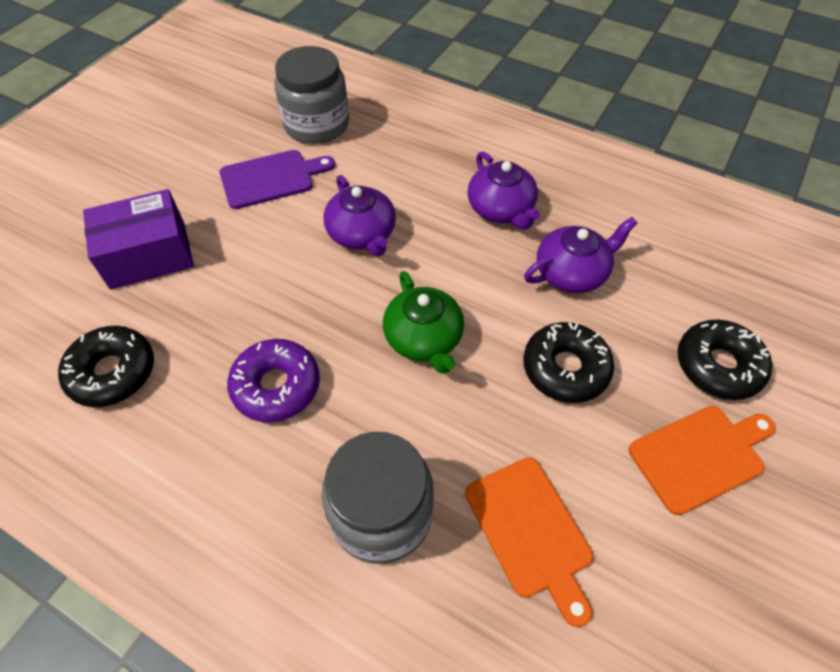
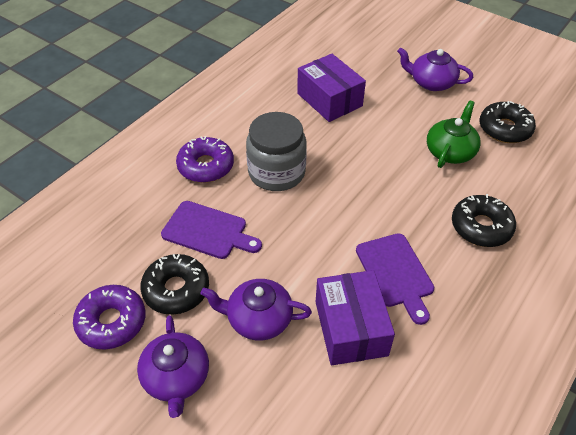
grey jar: [275,46,349,144] [322,432,434,564] = 2 -> [246,112,307,191] = 1
orange cutting board: [465,457,593,627] [629,406,776,515] = 2 -> none = 0
purple box: [83,189,194,290] = 1 -> [297,54,366,122] [316,270,395,365] = 2
purple cutting board: [220,150,335,209] = 1 -> [161,201,262,259] [356,233,434,325] = 2
purple donut: [227,339,320,422] = 1 -> [73,285,146,350] [176,136,234,183] = 2

